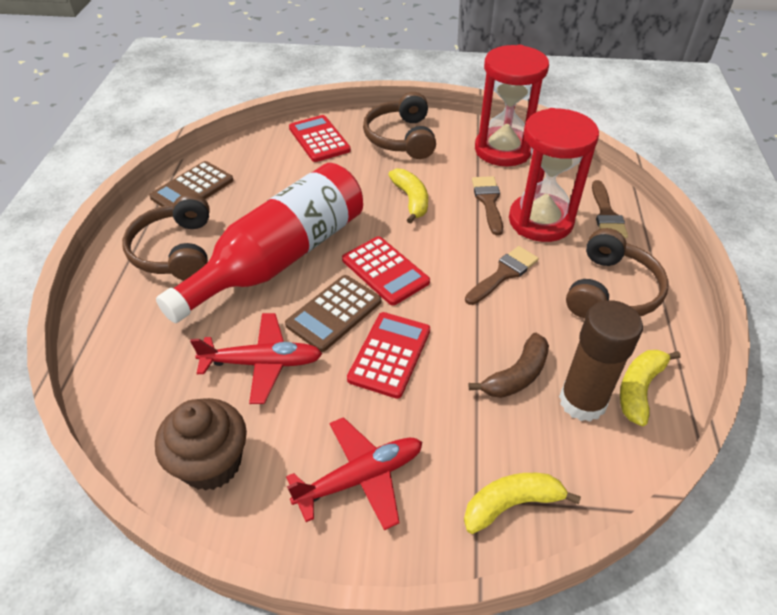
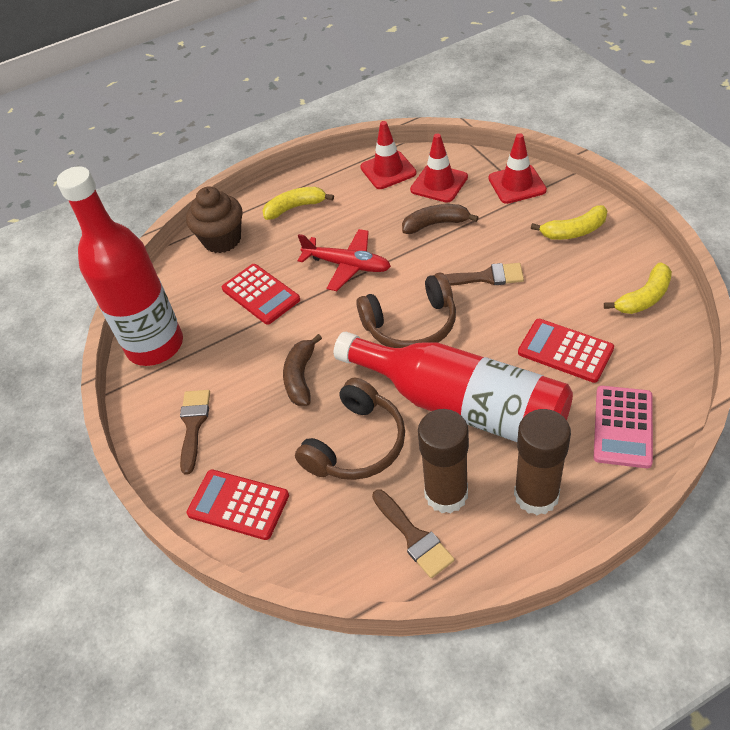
brown banana: [469,333,549,398] = 1 -> [283,334,322,406] [402,204,479,234] = 2
brown calculator: [149,161,233,206] [285,275,381,352] = 2 -> none = 0
brown glue stick: [559,300,643,422] = 1 -> [418,409,469,514] [514,409,571,515] = 2
brown headphones: [122,193,210,280] [363,92,436,159] [566,228,669,318] = 3 -> [295,377,405,480] [356,273,456,348] = 2
pink calculator: none = 0 -> [594,386,653,468] = 1
red bottle: [156,163,363,323] = 1 -> [57,166,183,366] [334,332,573,442] = 2
red hourglass: [475,45,549,166] [509,108,599,242] = 2 -> none = 0
red plane: [190,313,322,404] [286,417,422,530] = 2 -> [297,229,391,291] = 1
red traffic cone: none = 0 -> [360,121,417,189] [410,134,468,202] [488,133,547,204] = 3

